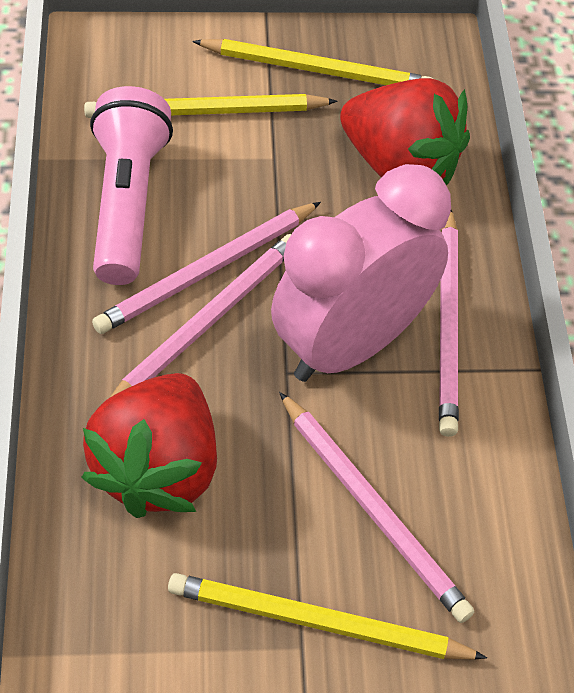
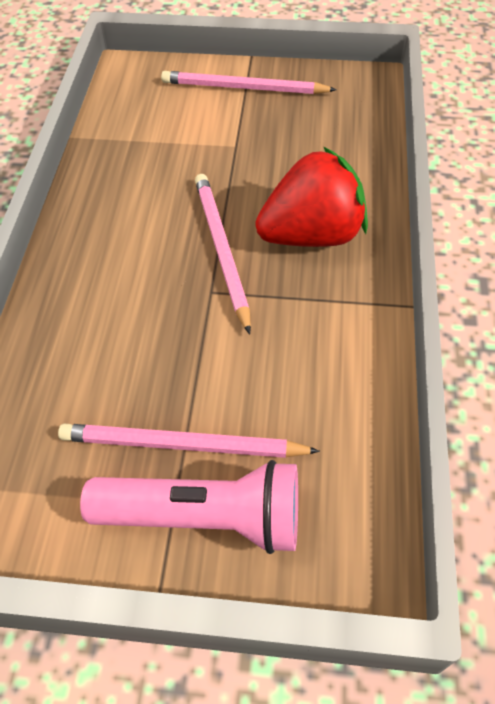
pink clock: [271,164,451,382] = 1 -> none = 0
pink pencil: [92,202,321,334] [109,234,291,398] [279,392,474,623] [439,210,459,437] = 4 -> [58,424,320,458] [161,71,337,94] [195,174,251,334] = 3
red strawberry: [81,373,217,518] [340,78,470,185] = 2 -> [255,147,368,247] = 1
yellow pencil: [84,94,338,118] [168,573,487,660] [192,39,433,85] = 3 -> none = 0

